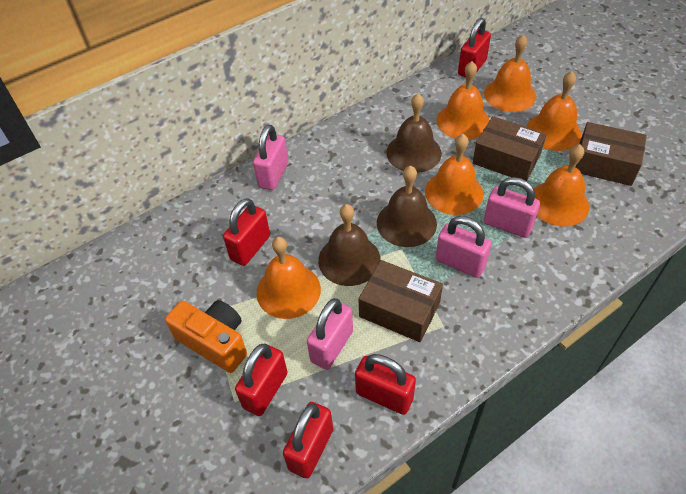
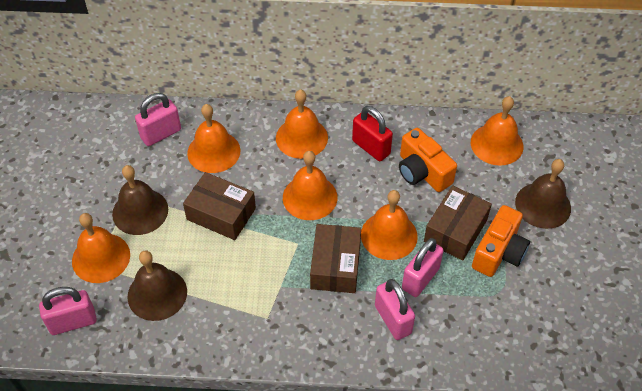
orange camera: [165,300,247,373] = 1 -> [399,128,457,192] [472,205,530,277] = 2
red padlock: [223,198,270,266] [235,343,288,416] [283,402,333,478] [355,354,416,415] [458,18,491,77] = 5 -> [352,106,393,161] = 1

